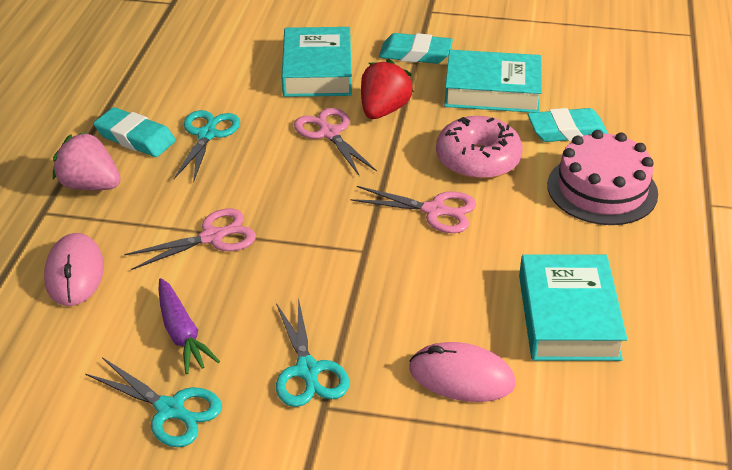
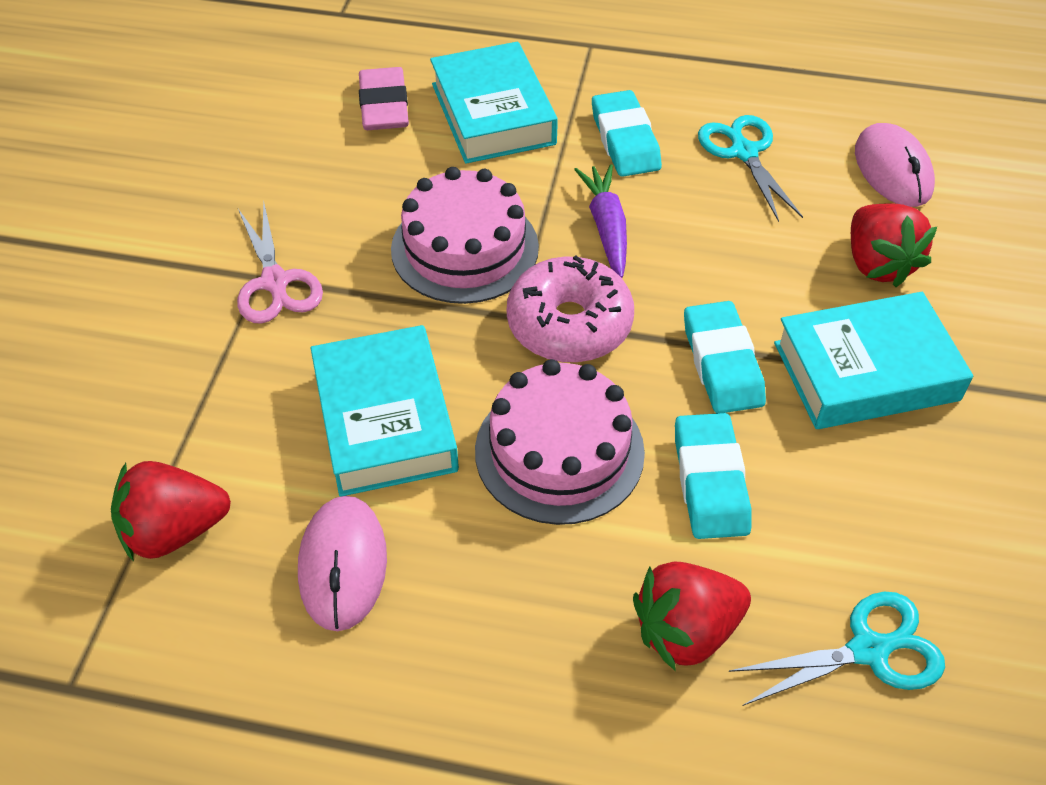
pink cake: [547,130,658,225] = 1 -> [391,167,539,304] [475,359,645,525] = 2
pink eraser: none = 0 -> [359,67,409,130] = 1
pink scissors: [124,208,256,270] [294,108,377,175] [351,186,476,233] = 3 -> [237,201,323,324] = 1
pink strawberry: [53,131,121,191] = 1 -> none = 0
red strawberry: [361,59,414,119] = 1 -> [111,461,231,562] [633,562,751,671] [851,203,937,287] = 3
turquoise scissors: [85,357,222,447] [174,110,240,183] [276,297,350,407] = 3 -> [698,115,803,222] [729,592,945,706] = 2

